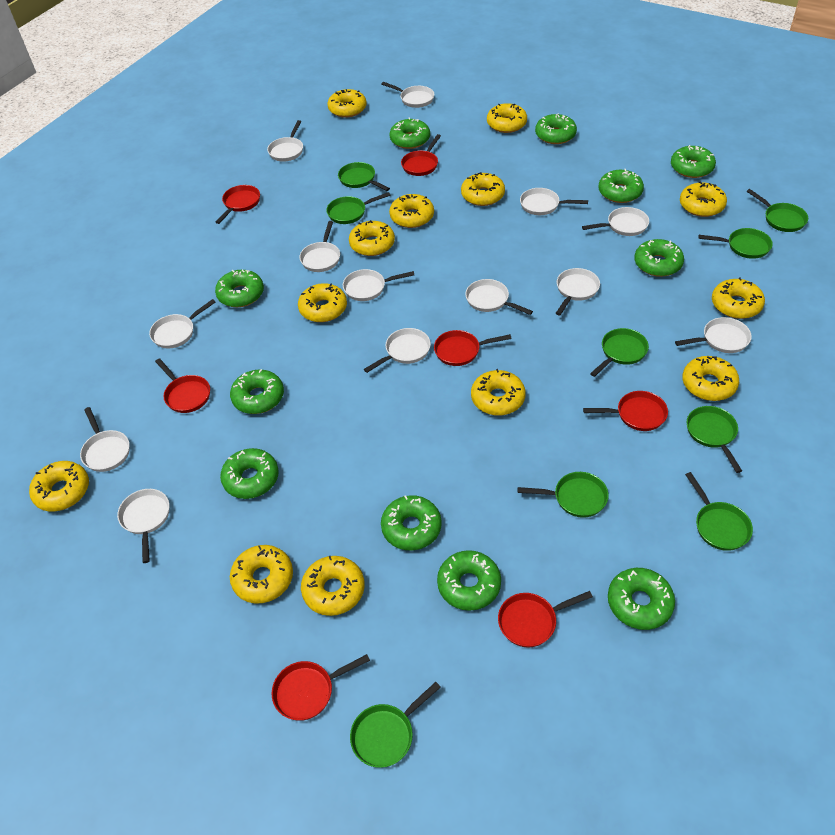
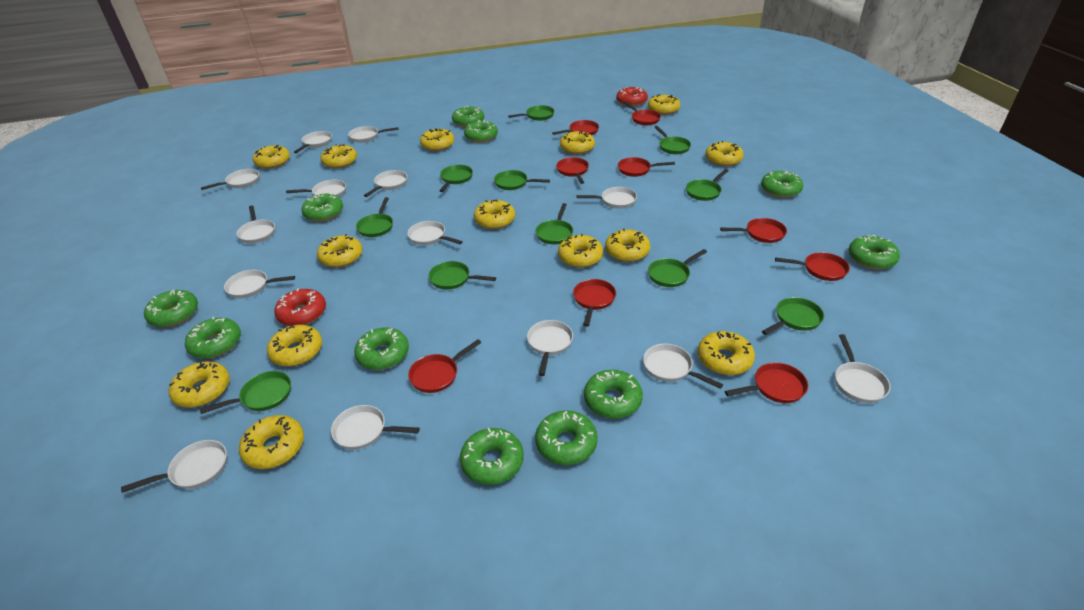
green pan: [326,192,390,224] [338,162,390,191] [350,682,441,768] [518,472,609,518] [590,328,649,377] [685,472,753,551] [687,406,742,473] [699,228,773,259] [747,189,808,232] = 9 -> [200,371,291,414] [356,197,393,237] [429,261,496,290] [439,165,473,192] [494,170,550,190] [508,105,554,121] [536,203,573,244] [648,249,707,287] [655,126,691,154] [686,169,729,201] [762,297,824,335] = 11
red donut: none = 0 -> [274,288,326,326] [616,87,648,106] = 2
red pan: [155,358,210,413] [216,185,260,224] [272,654,370,721] [401,134,441,176] [434,330,512,366] [498,591,593,648] [583,391,668,431] = 7 -> [408,339,481,393] [552,120,599,135] [556,157,589,184] [573,279,616,327] [618,157,675,177] [623,102,661,125] [720,218,787,243] [725,362,808,403] [775,252,850,281] = 9
white pan: [80,407,130,472] [117,489,169,563] [149,299,216,348] [267,120,303,162] [299,221,340,272] [343,269,414,301] [364,328,431,373] [381,82,434,108] [465,279,533,315] [520,188,588,215] [556,268,600,315] [582,207,649,236] [675,317,752,353] = 13 -> [121,440,227,493] [201,169,259,190] [224,270,295,298] [237,205,275,243] [286,180,346,197] [294,131,332,153] [331,405,420,450] [348,126,399,143] [364,170,407,197] [407,221,463,245] [527,320,573,376] [577,187,637,209] [643,344,723,389] [835,334,890,403] = 14
yellow donut: [29,461,89,511] [230,545,293,603] [298,283,347,322] [301,556,365,616] [327,89,367,118] [349,220,395,256] [389,194,434,228] [461,172,505,206] [471,369,526,416] [487,103,527,133] [680,181,727,217] [682,356,739,401] [712,277,765,319] = 13 -> [169,361,230,408] [239,415,304,469] [253,145,290,169] [267,325,322,366] [317,234,363,267] [320,144,357,168] [420,128,454,151] [474,199,515,229] [558,234,603,268] [560,131,595,154] [605,229,650,262] [648,94,680,115] [698,331,755,375] [705,141,744,166] = 14

